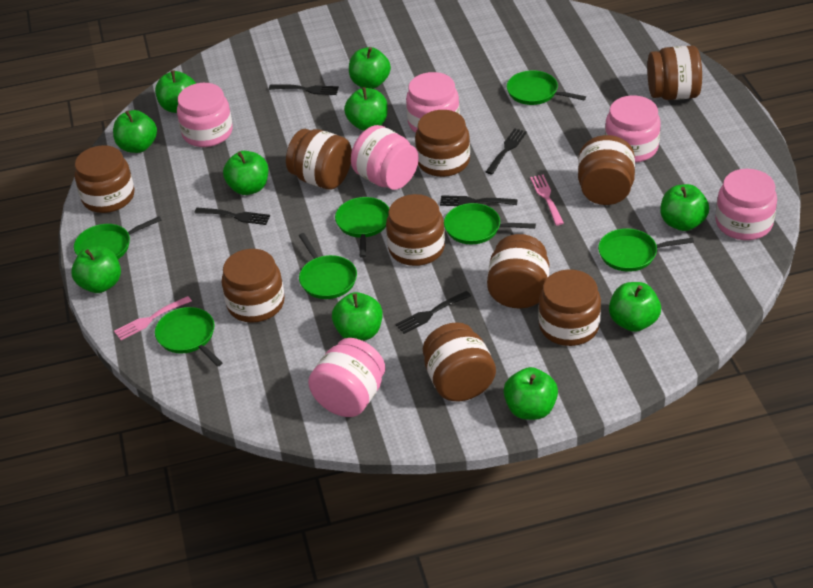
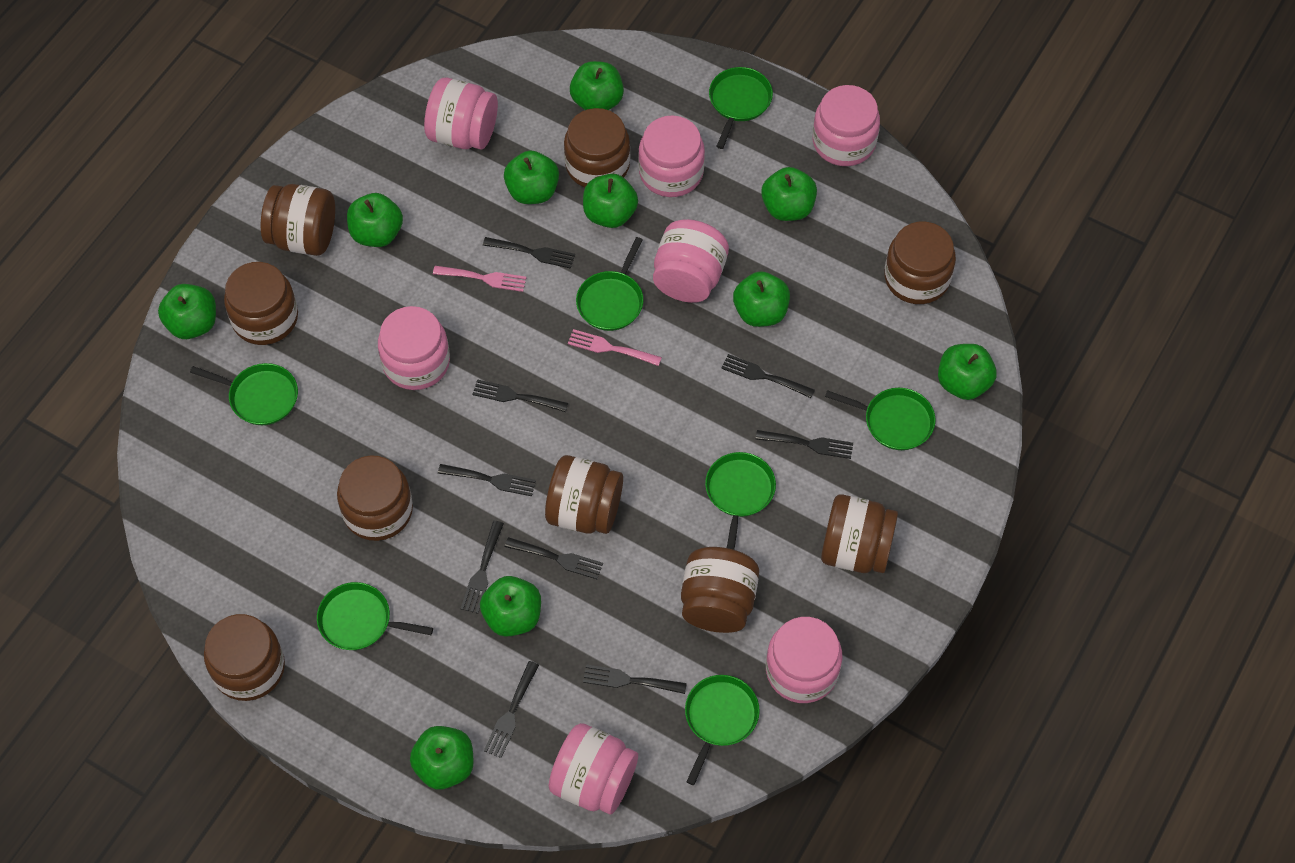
black fork: [195,208,270,225] [269,85,339,95] [395,291,471,334] [440,195,518,206] [486,128,527,175] = 5 -> [438,464,536,496] [460,521,504,614] [472,379,568,412] [483,237,575,269] [484,661,539,758] [505,537,603,579] [583,664,687,694] [721,354,815,398] [756,430,853,459] = 9
brown jar: [75,145,134,213] [221,249,285,323] [286,129,352,190] [386,194,445,266] [415,110,470,177] [423,322,496,401] [487,234,549,309] [538,269,601,346] [578,135,635,205] [647,46,702,100] = 10 -> [204,614,285,701] [224,262,298,345] [261,184,335,256] [337,456,413,541] [545,455,623,534] [564,108,630,187] [681,547,759,633] [821,494,898,573] [884,222,956,304] = 9
pink jar: [177,83,233,147] [308,338,385,417] [351,125,419,190] [406,72,460,133] [605,95,661,163] [715,169,777,240] = 6 -> [378,306,450,390] [424,78,498,150] [549,723,638,815] [638,115,705,197] [653,219,729,303] [766,617,842,703] [813,85,880,166] = 7

